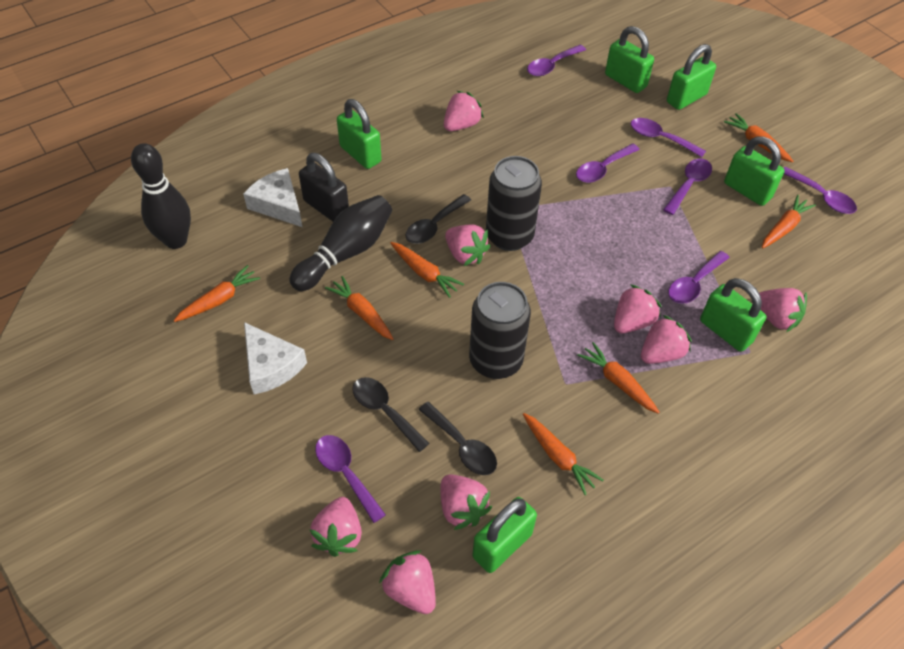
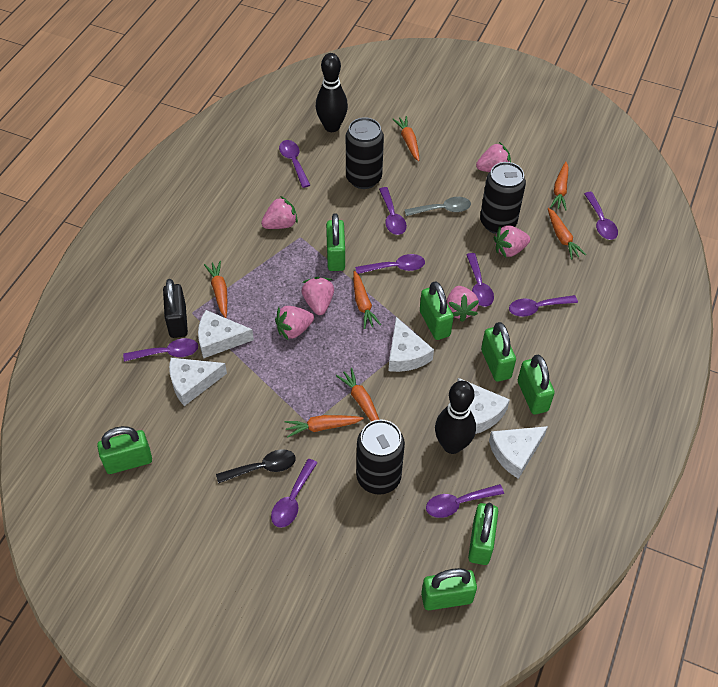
black can: [469,282,531,379] [486,156,542,251] = 2 -> [346,117,384,189] [356,420,405,495] [480,162,526,234] = 3
black spoon: [352,377,430,452] [405,194,471,244] [419,402,497,475] = 3 -> [216,449,296,484] = 1
green padlock: [337,99,381,169] [472,497,537,573] [605,26,654,93] [667,44,716,110] [700,278,766,352] [724,136,785,206] = 6 -> [97,426,152,474] [326,213,345,271] [420,281,454,340] [421,568,477,610] [468,503,498,565] [481,322,516,382] [518,355,555,415] = 7
grey spoon: none = 0 -> [405,197,471,216] = 1
pink strawberry: [309,497,362,557] [379,550,436,614] [441,474,492,530] [444,91,484,131] [445,225,490,266] [614,284,662,333] [641,315,692,364] [759,288,807,332] = 8 -> [261,196,298,229] [275,306,314,341] [301,277,334,315] [447,286,479,322] [476,142,511,172] [494,225,530,258] = 6
purple spoon: [315,435,386,523] [527,45,586,76] [576,143,640,183] [630,118,706,157] [663,159,712,215] [668,251,730,304] [784,167,857,214] = 7 -> [123,338,198,362] [271,459,317,528] [279,140,310,188] [355,254,425,274] [379,187,407,235] [426,484,504,518] [466,253,494,307] [509,295,578,317] [584,192,618,240] = 9
white cheese: [243,168,302,227] [244,322,307,394] = 2 -> [169,358,227,406] [198,310,254,359] [389,317,434,372] [457,378,510,434] [489,426,548,479] = 5

